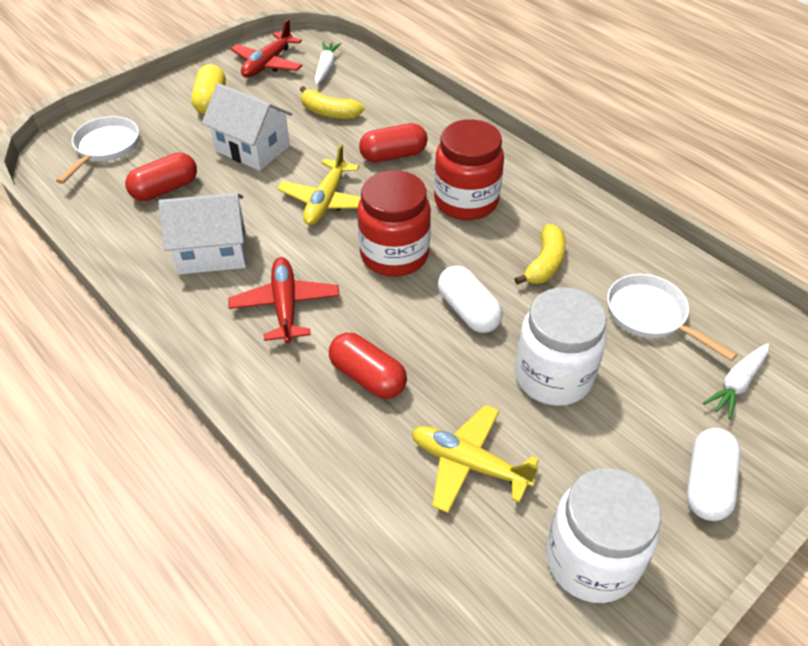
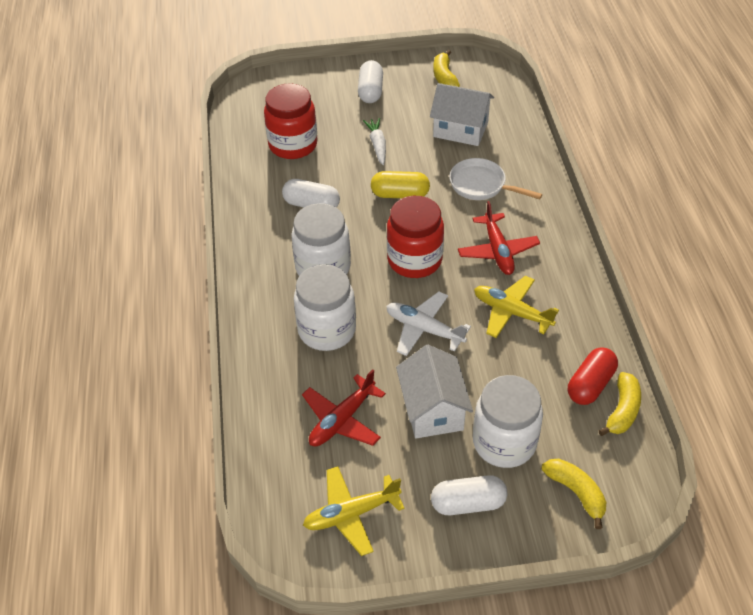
red capsule: [125,153,197,201] [329,333,407,399] [359,123,428,163] = 3 -> [568,347,618,405] = 1
white capsule: [438,266,503,333] [687,428,740,521] = 2 -> [282,179,340,208] [358,60,383,103] [431,475,507,515] = 3
white carrot: [315,42,341,85] [703,343,769,420] = 2 -> [363,118,386,165] = 1
white jar: [515,287,607,406] [546,468,661,603] = 2 -> [291,203,351,276] [294,264,356,351] [473,375,543,468] = 3
white pan: [56,116,139,184] [607,274,738,361] = 2 -> [449,158,542,200] = 1
white plane: none = 0 -> [386,292,471,356] = 1
yellow banana: [300,86,365,119] [515,224,566,285] = 2 -> [433,50,460,87] [542,459,606,529] [598,372,641,436] = 3

